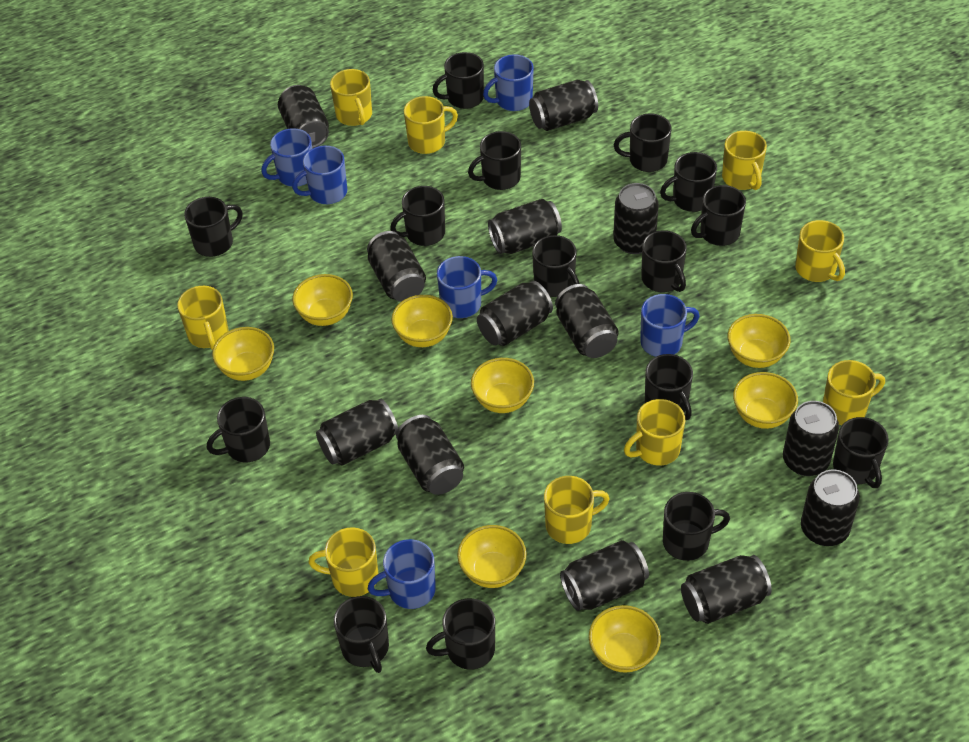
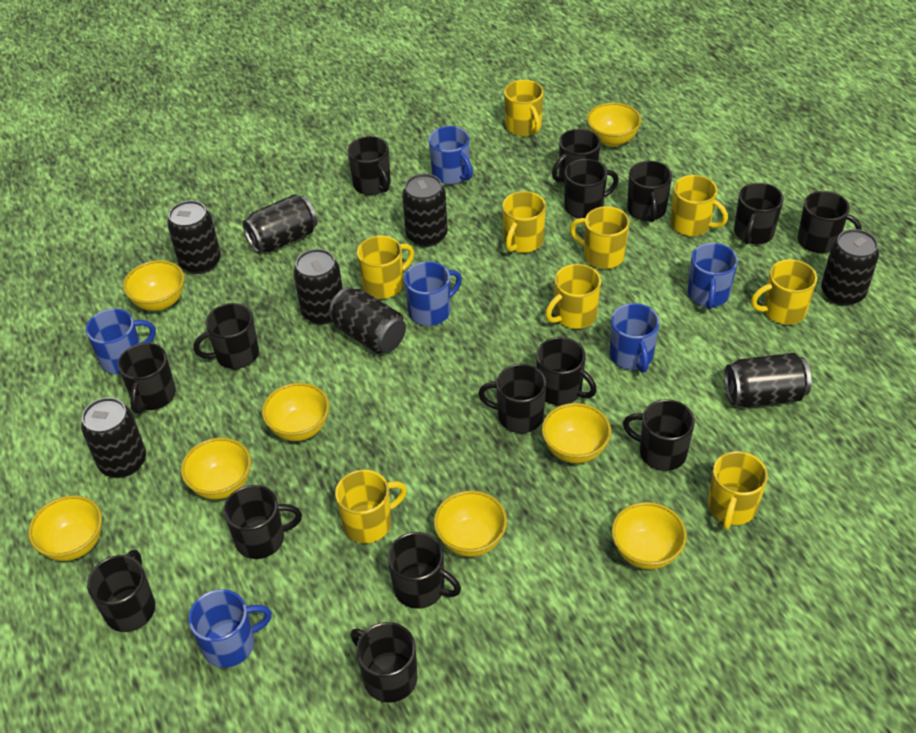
black can: [278,85,329,148] [316,399,398,465] [367,231,426,302] [396,415,464,495] [477,281,553,346] [488,199,562,254] [529,80,598,131] [555,284,618,358] [560,540,649,611] [613,183,659,254] [681,555,772,624] [783,401,839,476] [801,470,860,546] = 13 -> [81,397,146,478] [167,200,221,274] [243,194,317,253] [294,249,343,325] [329,287,406,353] [402,174,448,247] [724,353,812,408] [821,229,879,306] = 8

